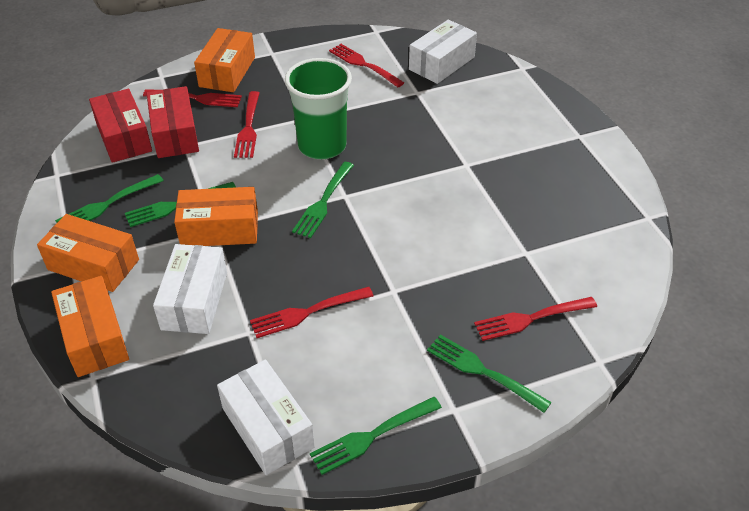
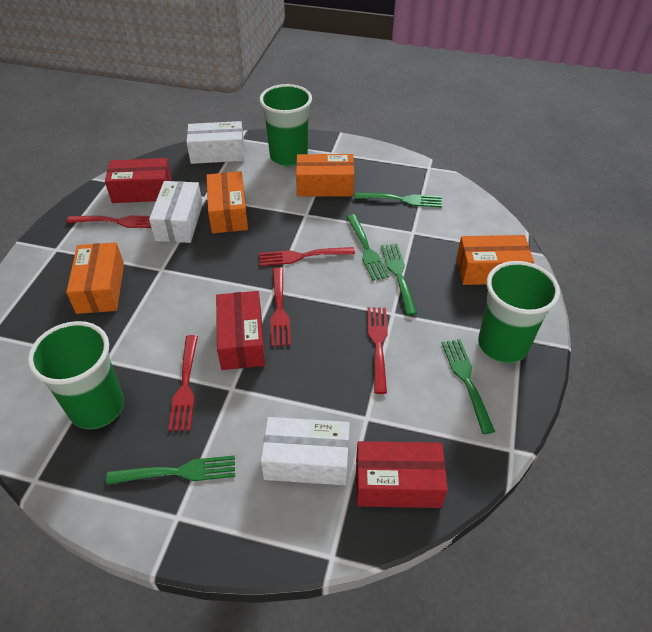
green cup: [285,58,352,159] = 1 -> [28,321,124,429] [260,84,312,166] [478,261,560,363] = 3
red box: [89,89,152,163] [146,86,199,158] = 2 -> [105,158,172,203] [216,291,265,370] [356,441,448,508] = 3

